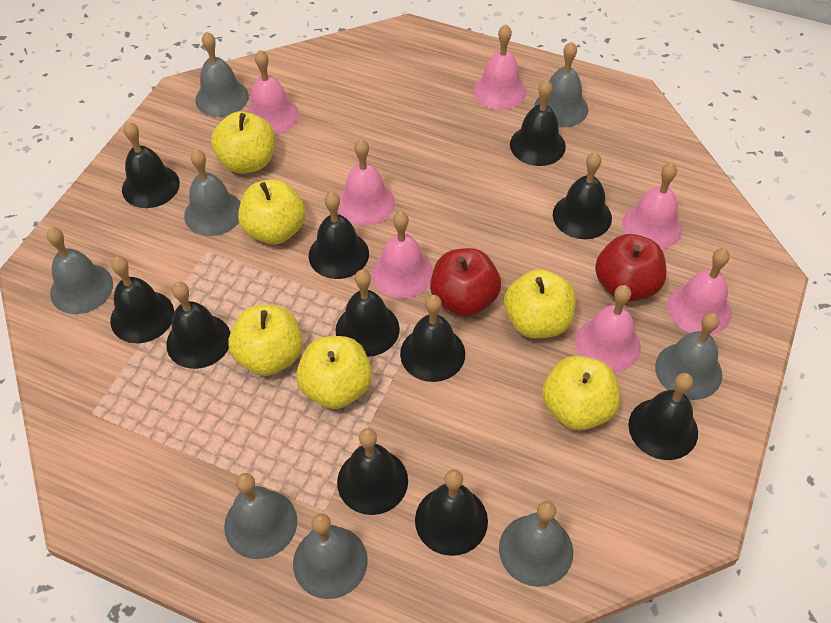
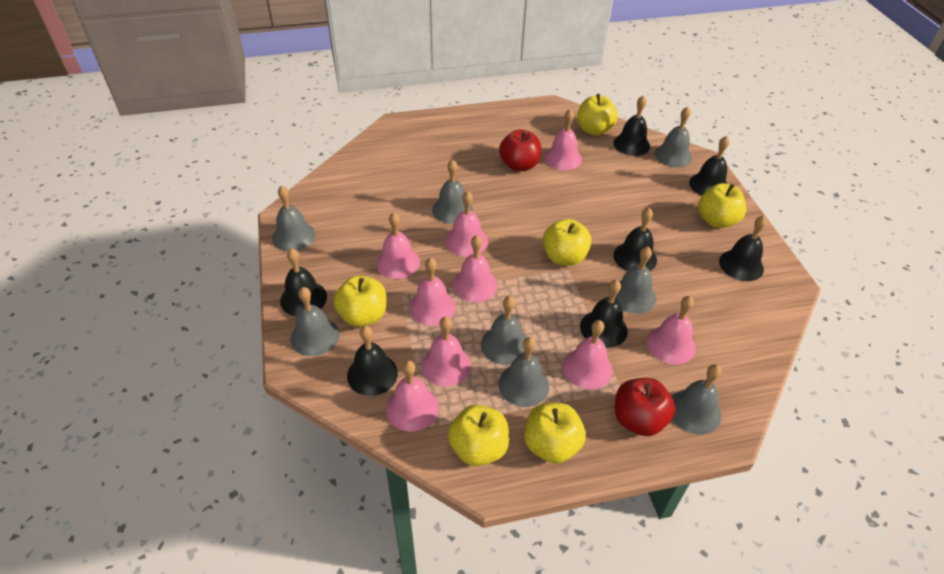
black bell: [110,256,174,343] [122,122,180,208] [166,282,231,369] [309,192,369,279] [336,269,400,357] [337,428,408,515] [400,295,465,382] [415,469,488,556] [510,80,566,166] [553,152,612,239] [628,373,698,460] = 11 -> [280,248,327,316] [347,326,398,396] [580,280,628,348] [613,96,650,156] [613,208,657,271] [689,136,729,196] [719,216,767,281] = 7
pink bell: [246,50,299,135] [338,139,395,226] [372,211,433,299] [473,24,527,110] [575,285,641,372] [622,163,683,249] [667,248,732,335] = 7 -> [376,212,420,279] [386,361,438,432] [409,258,456,326] [421,317,471,386] [446,191,488,256] [453,235,498,302] [544,109,582,170] [563,320,613,389] [647,296,696,365] = 9

